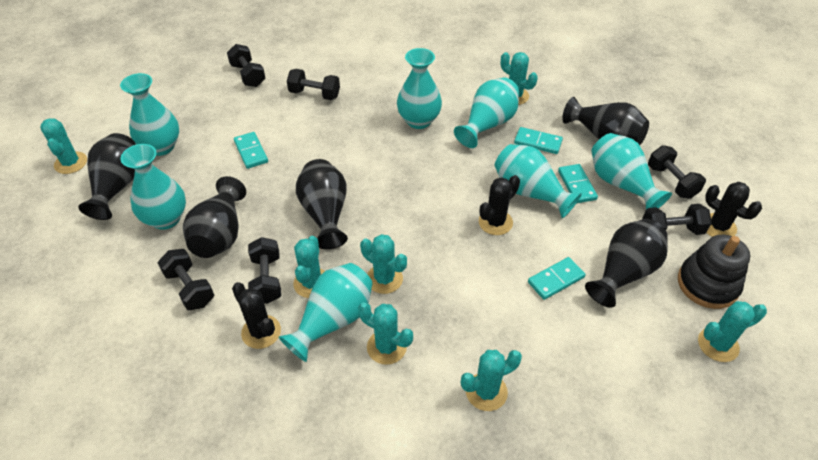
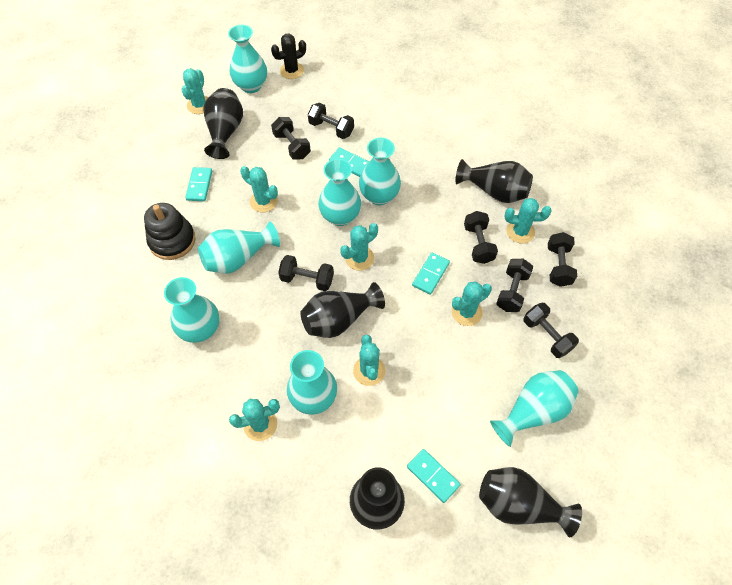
black cactus: [232,282,281,349] [479,175,520,235] [705,182,762,237] = 3 -> [271,34,306,79] = 1
black dumbbell: [158,249,214,310] [227,44,266,87] [248,237,281,304] [287,69,340,100] [642,204,712,235] [648,145,706,199] = 6 -> [271,117,311,160] [278,255,334,291] [308,103,354,139] [464,211,498,264] [496,259,533,312] [524,303,579,358] [548,232,577,287] = 7

